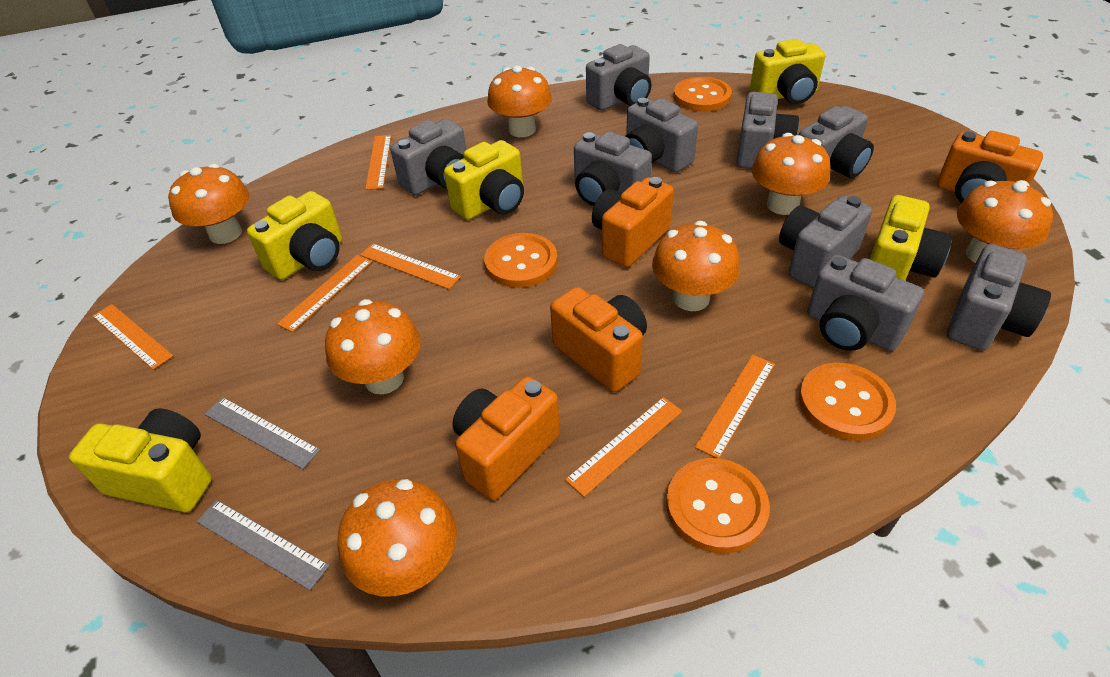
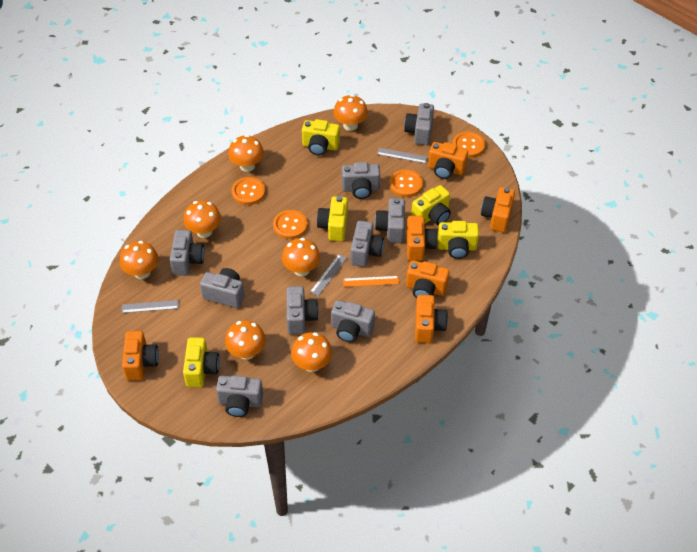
grey ruler: [196,500,330,590] [205,397,320,469] = 2 -> [122,300,179,313] [310,254,347,296] [377,148,428,163] = 3
orange camera: [452,376,560,500] [550,287,647,392] [592,177,674,267] [937,131,1043,203] = 4 -> [122,331,159,381] [406,260,450,298] [407,216,438,261] [415,295,448,343] [428,142,468,179] [481,187,515,232] = 6
orange ruler: [93,304,173,370] [277,255,372,332] [360,244,461,289] [365,135,391,190] [565,397,682,497] [695,355,775,458] = 6 -> [343,276,399,287] = 1

